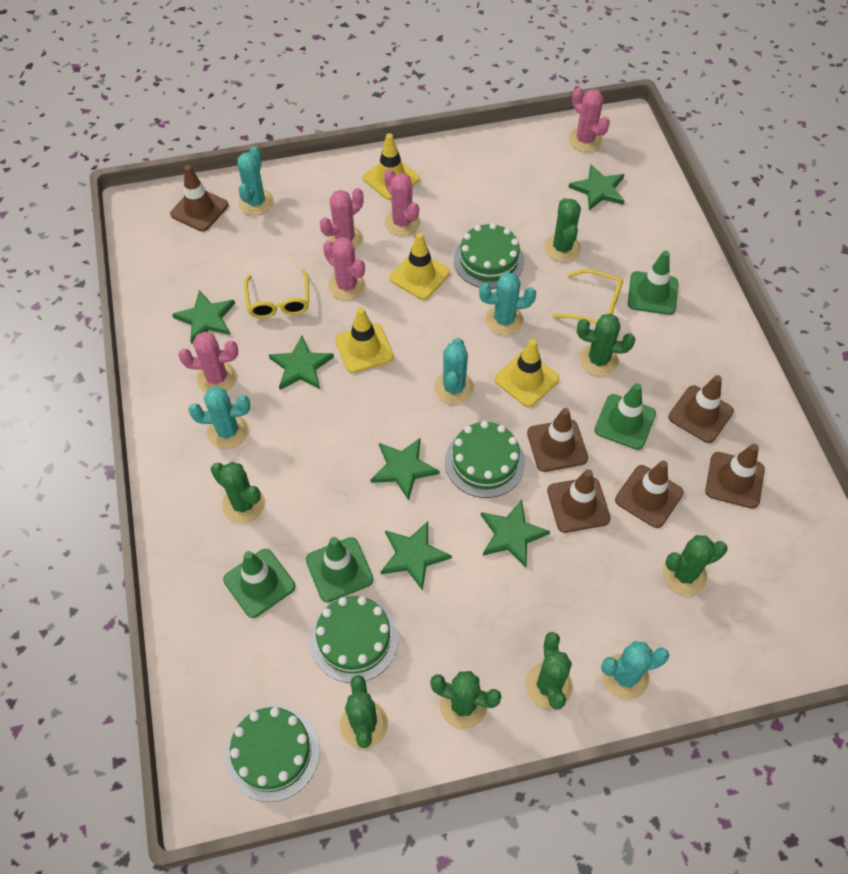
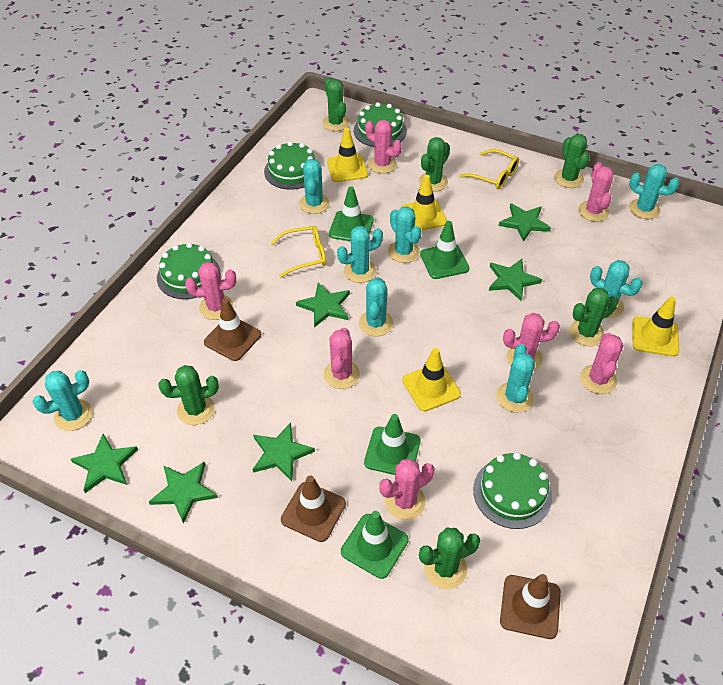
brown traffic cone: [170,165,229,231] [527,408,588,472] [547,469,611,533] [615,461,684,528] [668,375,734,443] [705,444,765,509] = 6 -> [204,298,261,361] [281,475,346,542] [500,574,561,639] = 3
green cactus: [211,462,265,523] [340,675,388,749] [430,671,502,729] [526,632,573,710] [545,198,581,262] [577,314,636,376] [663,535,728,595] = 7 -> [158,365,219,425] [322,78,350,131] [419,137,450,192] [419,528,480,589] [554,134,589,188] [569,288,618,346] = 6
pink cactus: [178,332,238,393] [320,188,364,250] [323,237,366,300] [384,169,420,236] [568,87,610,152] = 5 -> [185,262,236,320] [324,328,360,389] [365,120,402,174] [379,459,434,520] [503,313,560,371] [578,162,614,222] [580,333,624,394] = 7
turquoise cactus: [189,387,250,449] [237,146,274,215] [434,338,474,404] [479,272,536,335] [601,641,669,700] = 5 -> [33,370,93,431] [299,159,330,214] [337,226,383,283] [359,278,393,336] [388,206,421,263] [496,344,535,413] [590,260,643,318] [629,164,680,219] = 8

